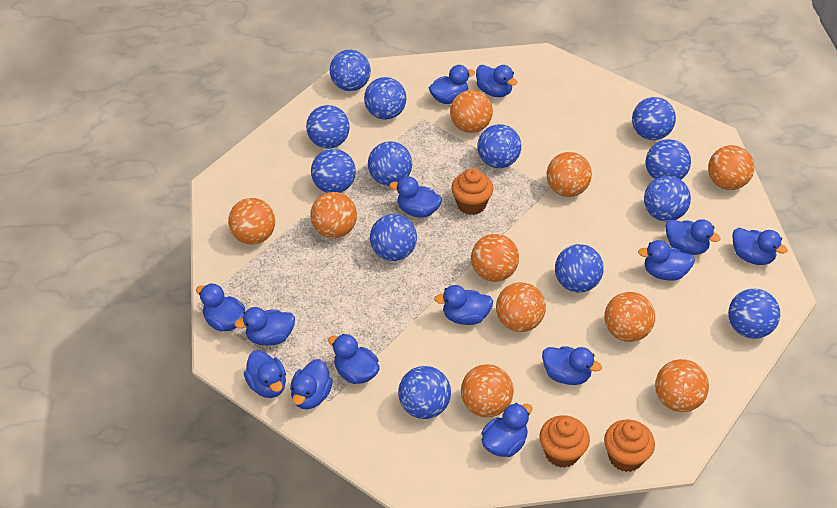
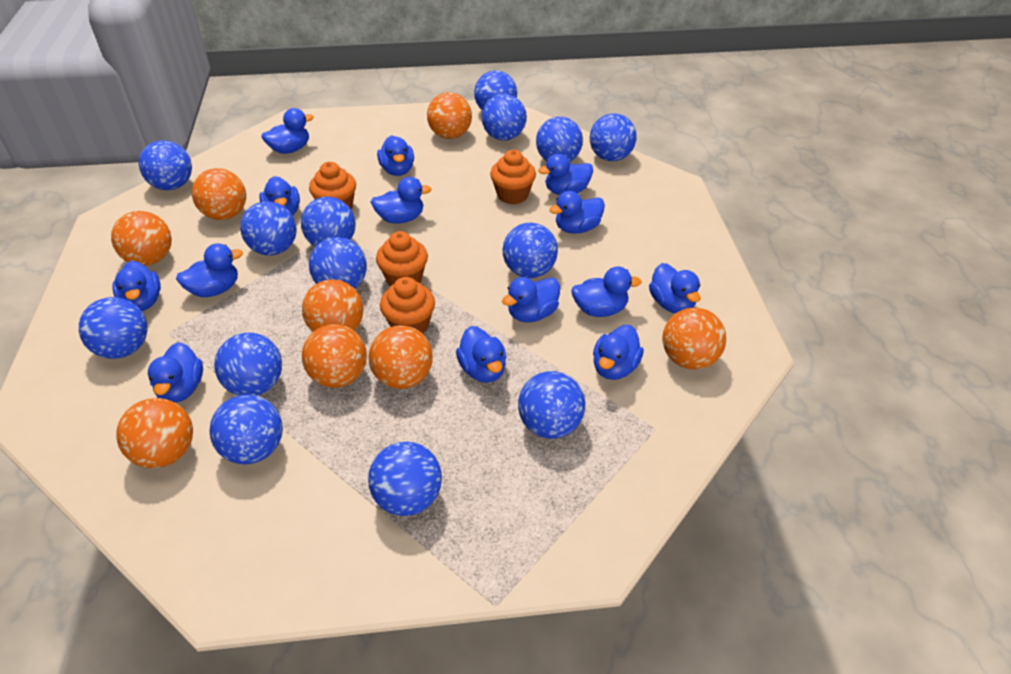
blue ball: [306,105,350,149] [311,149,356,193] [330,50,371,91] [364,77,406,120] [368,141,412,186] [370,214,417,261] [398,366,451,419] [477,124,521,168] [555,244,604,292] [632,97,676,140] [644,176,691,222] [646,139,691,180] [728,289,780,339] = 13 -> [79,297,147,359] [139,140,192,190] [210,394,283,464] [214,333,282,396] [240,201,297,255] [301,197,355,247] [309,237,367,288] [368,442,442,516] [474,70,517,111] [482,94,527,141] [503,223,558,278] [518,371,585,439] [536,117,583,162] [590,113,637,161] = 14
orange ball: [228,198,275,244] [310,192,357,238] [450,90,493,133] [461,364,514,417] [471,234,519,282] [496,282,546,332] [547,152,592,197] [604,292,655,342] [655,359,709,412] [708,145,754,190] = 10 -> [111,211,172,266] [116,398,193,468] [192,168,246,220] [302,279,363,332] [302,324,367,388] [369,325,433,389] [427,92,472,139] [662,307,726,369] = 8
orange cupcake: [451,168,493,215] [539,415,590,468] [604,420,655,472] = 3 -> [309,162,356,209] [376,231,428,286] [380,277,435,334] [490,150,536,204] = 4

